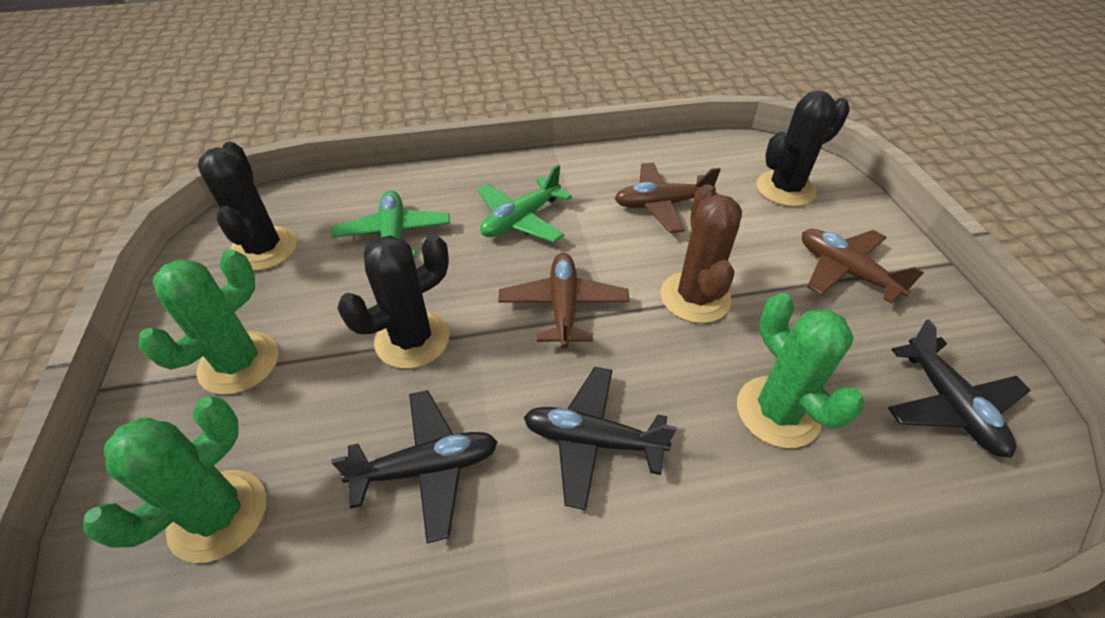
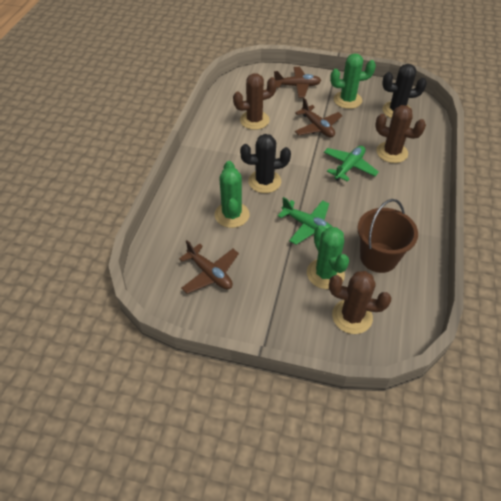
black cactus: [198,142,297,271] [337,234,450,369] [757,91,850,207] = 3 -> [240,134,291,193] [382,64,427,118] = 2
black plane: [331,390,498,543] [524,367,677,510] [888,319,1031,458] = 3 -> none = 0
brown bucket: none = 0 -> [357,199,418,273] = 1
brown cactus: [661,185,742,323] = 1 -> [233,73,277,130] [329,271,392,334] [375,105,426,163] = 3

